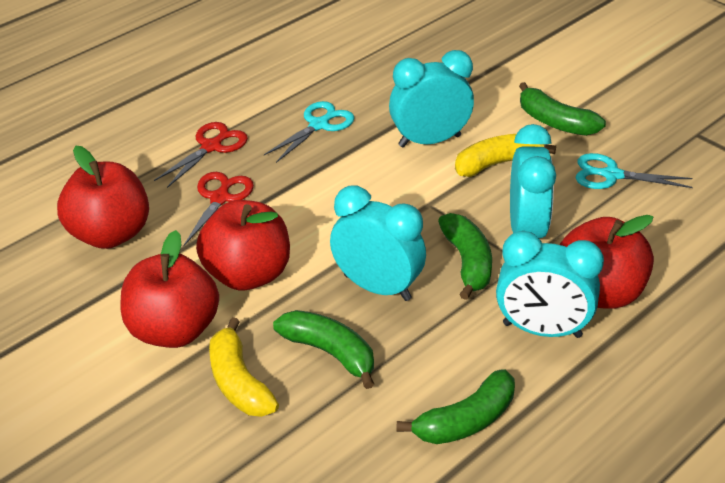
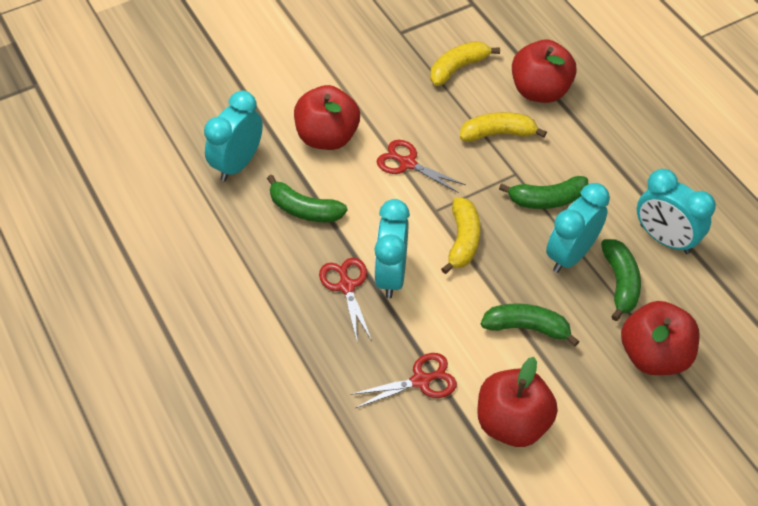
red scissors: [154,122,248,188] [183,172,254,247] = 2 -> [319,258,372,341] [350,353,457,408] [377,140,466,193] = 3
turquoise scissors: [264,101,354,163] [576,153,693,189] = 2 -> none = 0
yellow banana: [209,317,279,417] [455,134,556,177] = 2 -> [430,41,500,86] [441,197,480,274] [460,112,547,142] = 3

